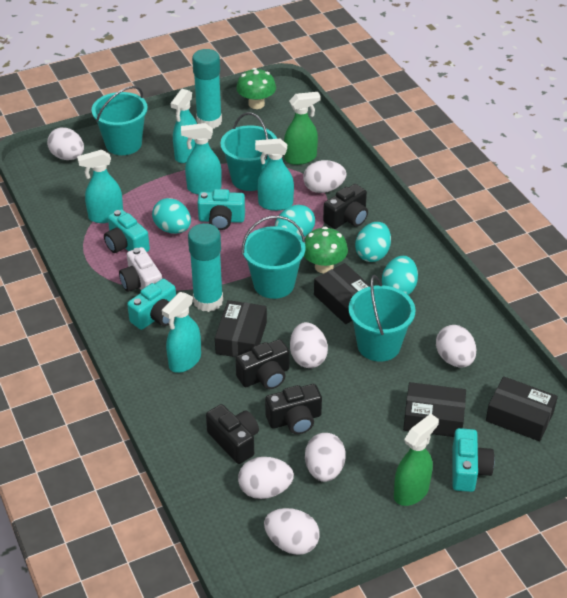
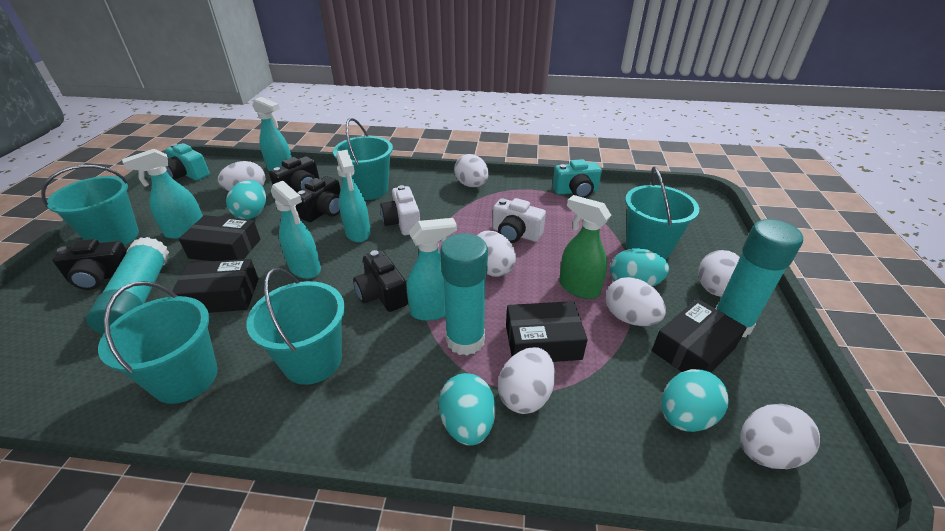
green mushroom: [236,68,276,109] [304,227,348,273] = 2 -> none = 0
green spray bottle: [284,92,321,165] [394,414,439,506] = 2 -> [559,195,611,299] = 1
turquoise bucket: [92,86,148,155] [220,112,277,191] [242,216,306,299] [348,275,416,362] = 4 -> [41,165,139,245] [98,281,218,404] [246,268,345,385] [333,118,393,200] [625,166,699,260] = 5
turquoise camera: [104,209,150,253] [127,279,176,330] [197,189,245,230] [452,428,495,492] = 4 -> [166,143,210,181] [553,159,602,198] = 2
turquoise glue stick: [188,223,223,312] [192,49,222,129] = 2 -> [86,237,169,335] [440,233,488,355] [715,219,803,337] = 3
white camera: [119,247,162,292] = 1 -> [380,185,420,235] [492,198,546,243] = 2

